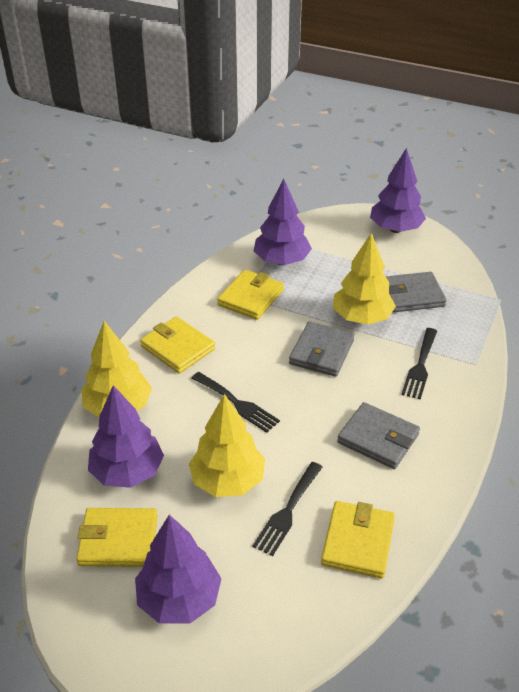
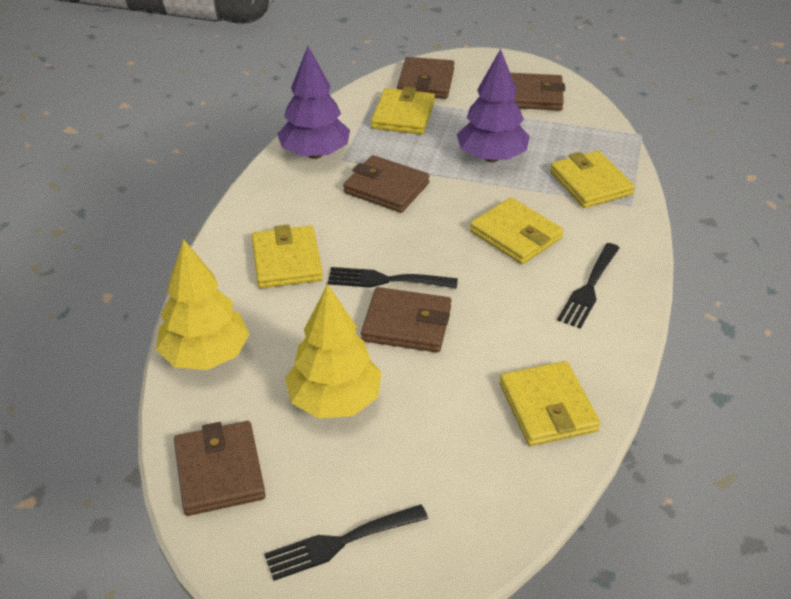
brown wallet: none = 0 -> [174,421,266,516] [343,155,430,213] [361,287,451,353] [397,57,454,99] [510,73,565,111] = 5
grey wallet: [289,322,355,377] [337,402,420,469] [385,272,447,312] = 3 -> none = 0
purple tree: [88,385,164,488] [135,515,222,624] [254,179,312,265] [370,148,426,233] = 4 -> [277,46,350,159] [456,49,530,162] = 2
yellow tree: [82,321,152,417] [189,394,265,497] [333,233,396,325] = 3 -> [156,239,249,370] [285,284,381,419] = 2
yellow wallet: [76,508,158,567] [140,317,215,373] [217,270,284,320] [321,501,395,579] = 4 -> [251,224,323,288] [371,87,435,135] [470,198,564,264] [500,361,600,446] [550,150,635,208] = 5

